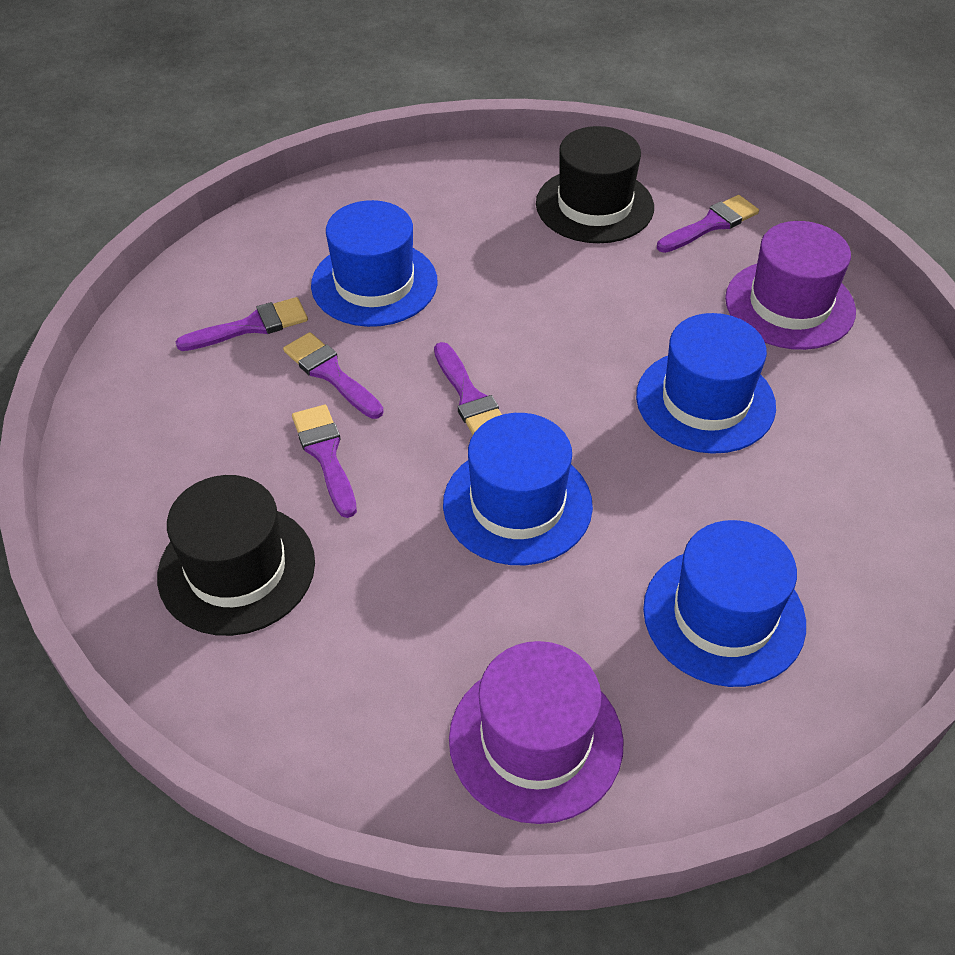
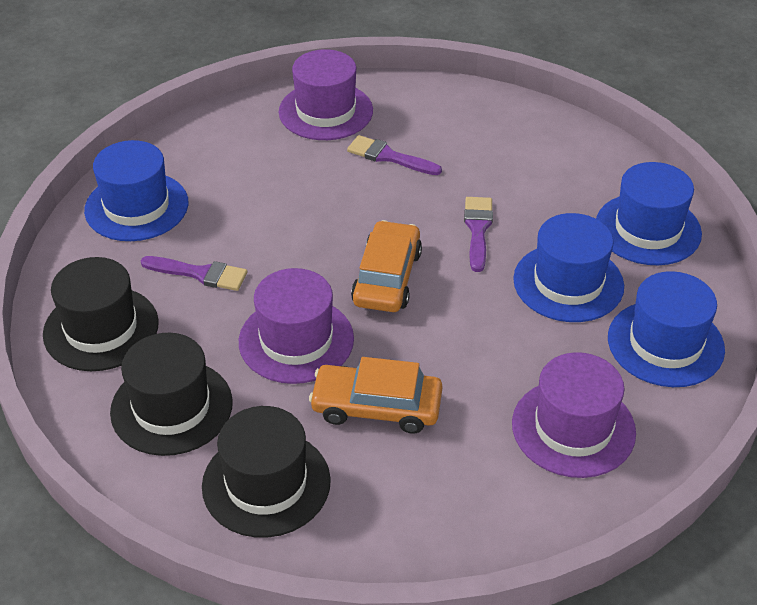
black hat: [157,475,315,636] [536,126,654,243] = 2 -> [43,257,159,371] [110,333,233,456] [202,406,331,538] = 3
orange car: none = 0 -> [309,357,442,434] [351,220,422,312] = 2
purple brush: [176,297,308,351] [283,332,384,419] [292,405,357,518] [434,342,502,435] [657,195,759,253] = 5 -> [141,256,247,291] [347,135,442,175] [464,197,493,272] = 3
purple hat: [449,641,624,824] [725,221,856,350] = 2 -> [239,268,354,384] [279,49,373,140] [512,352,636,478] = 3

